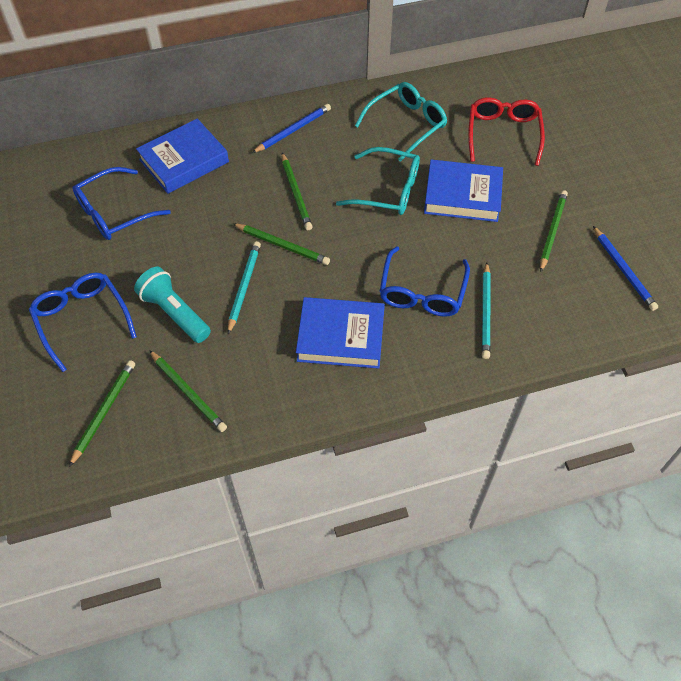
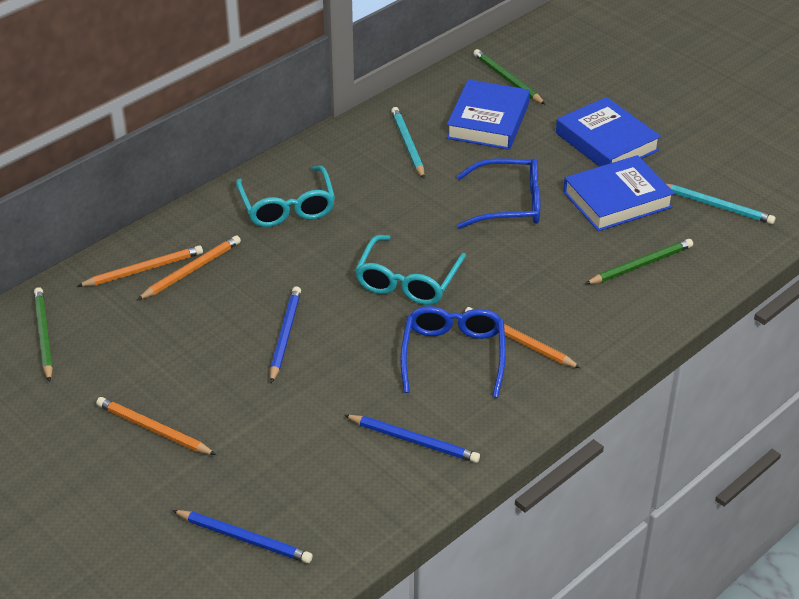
blue glasses: [29,273,137,372] [72,167,171,240] [380,246,470,317] = 3 -> [401,306,506,398] [457,158,540,229] = 2
blue pencil: [252,104,331,153] [593,226,658,311] = 2 -> [172,510,313,563] [270,286,301,383] [344,415,480,463] = 3
green pencil: [69,360,135,467] [149,350,227,432] [232,223,330,265] [282,153,313,230] [540,190,568,272] = 5 -> [34,287,53,382] [473,49,545,104] [585,239,693,284] = 3
orange pencil: none = 0 -> [78,245,203,287] [96,397,216,455] [137,235,241,300] [465,307,581,368] = 4
red glasses: [468,97,545,166] = 1 -> none = 0
turquoise flashlight: [134,267,211,343] = 1 -> none = 0

